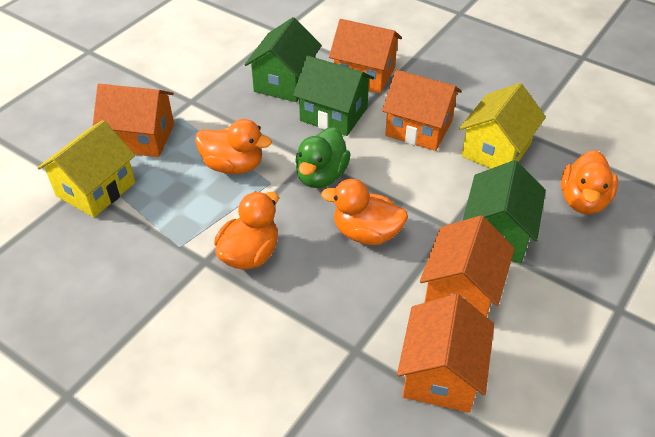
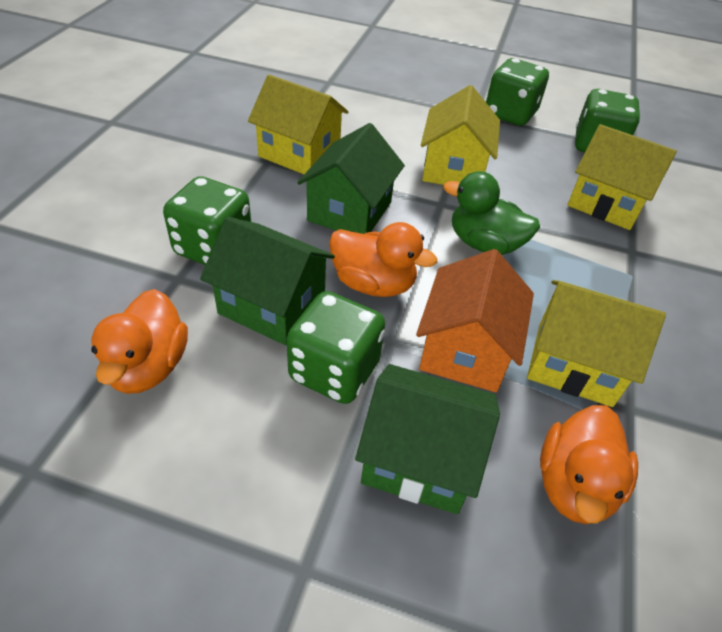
green dice: none = 0 -> [163,176,251,265] [287,291,385,404] [485,58,549,126] [575,89,640,152] = 4
orange duck: [195,119,272,174] [214,192,279,270] [321,179,408,245] [561,150,618,214] = 4 -> [91,289,188,394] [329,222,437,297] [540,405,638,524] = 3
orange house: [93,84,174,157] [329,19,402,94] [382,70,462,151] [397,294,494,413] [420,215,515,317] = 5 -> [416,249,534,392] = 1
yellow house: [37,120,135,218] [459,83,546,169] = 2 -> [248,75,349,174] [421,85,500,185] [527,280,666,407] [567,124,677,230] = 4

